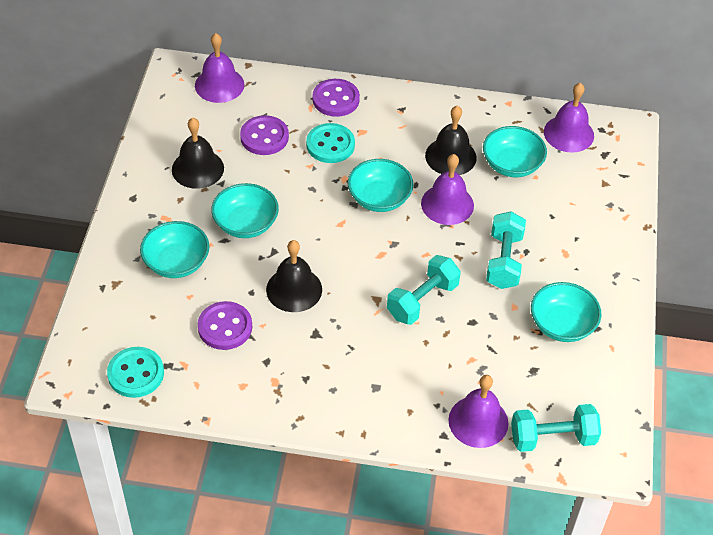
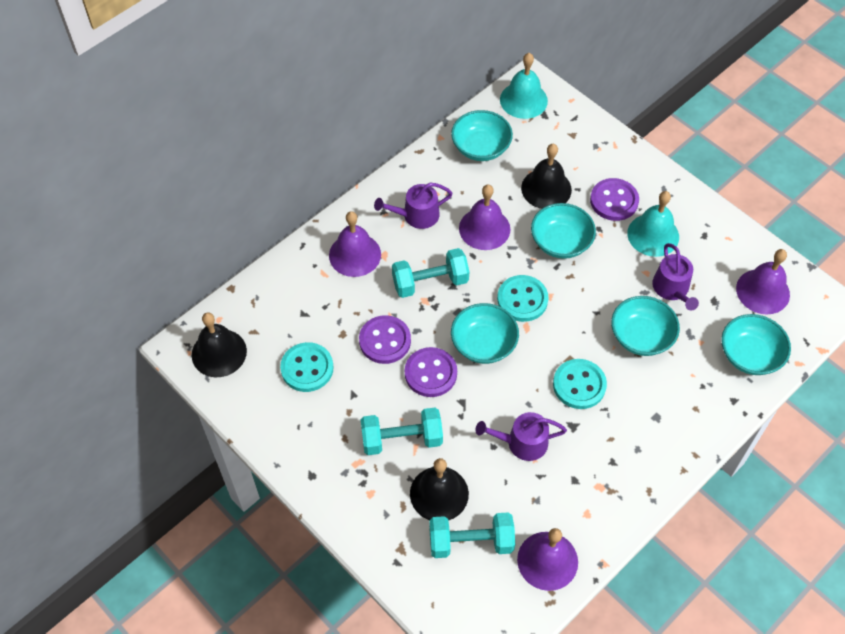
purple watering can: none = 0 -> [374,183,453,229] [476,412,567,461] [652,243,699,311] = 3
turquoise bell: none = 0 -> [500,53,548,119] [627,191,679,257] = 2
turquoise button: [107,347,164,398] [306,123,355,163] = 2 -> [280,342,334,392] [497,275,549,322] [553,359,607,409] = 3

